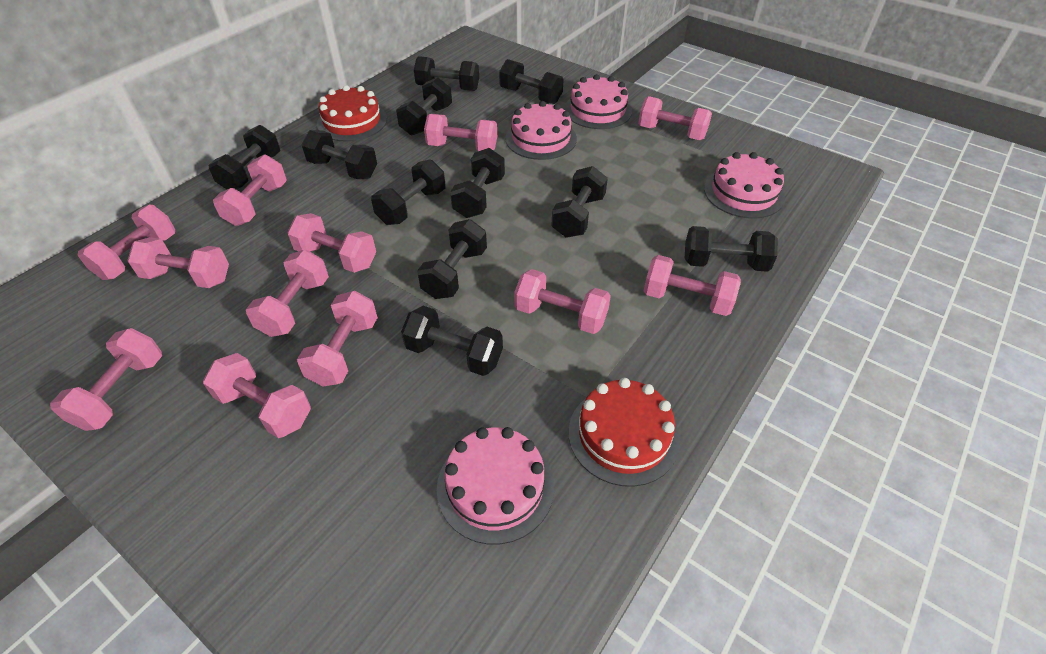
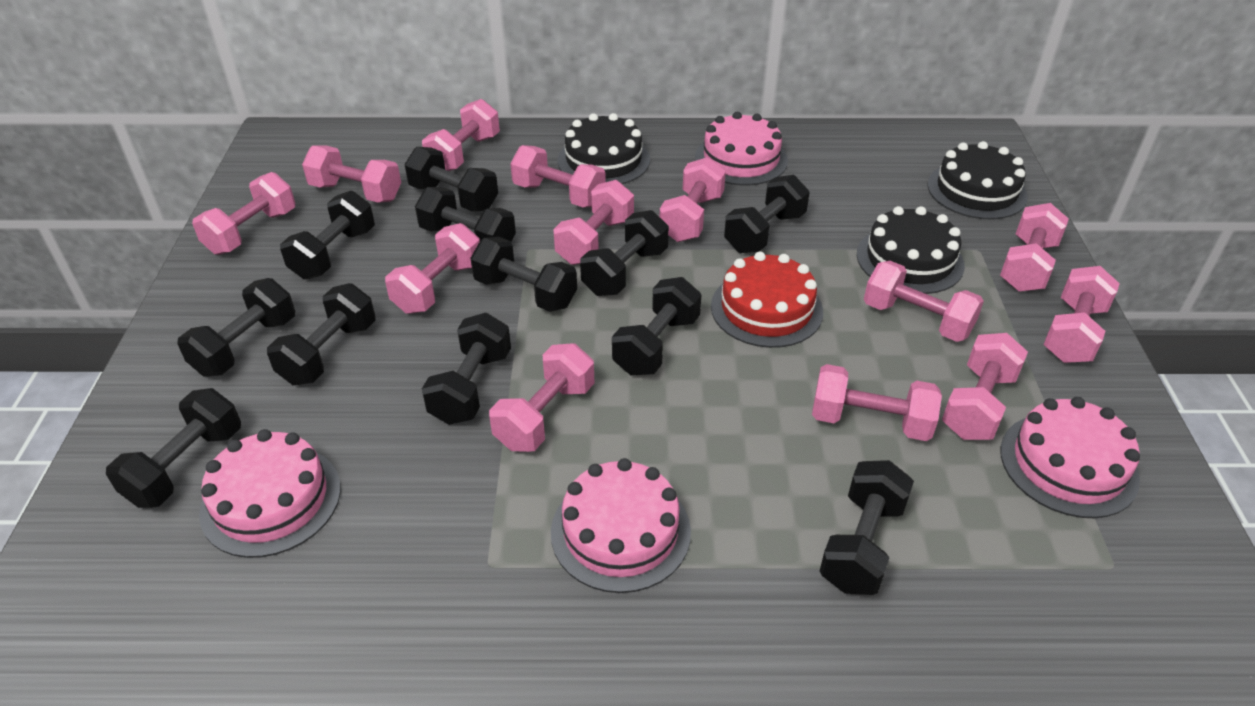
black cake: none = 0 -> [557,113,650,184] [857,206,965,294] [928,141,1028,219] = 3
black dumbbell: [208,125,280,189] [302,130,377,179] [371,160,446,225] [396,77,452,135] [401,306,503,376] [414,56,479,91] [417,219,487,299] [450,148,505,218] [499,59,564,104] [551,166,608,238] [685,226,778,272] = 11 -> [106,388,241,508] [177,278,295,377] [267,283,376,385] [280,191,375,279] [404,147,498,211] [415,187,516,241] [422,313,511,425] [470,237,577,312] [580,210,669,296] [612,277,701,376] [724,175,810,253] [820,460,914,595] = 12
pink dumbbell: [50,328,162,431] [78,205,175,280] [127,237,229,288] [203,353,311,438] [213,154,287,226] [246,250,329,337] [287,213,376,273] [297,291,378,386] [424,114,497,151] [514,269,611,334] [638,96,712,140] [644,255,741,316] = 12 -> [192,172,295,255] [302,145,401,203] [385,223,480,314] [422,99,500,171] [489,343,595,452] [510,145,606,208] [553,180,634,265] [660,157,726,242] [812,364,942,441] [864,261,984,342] [942,333,1028,440] [1000,203,1069,292] [1044,266,1120,363] = 13
red cake: [317,85,387,142] [569,378,680,487] = 2 -> [711,252,823,348] = 1

